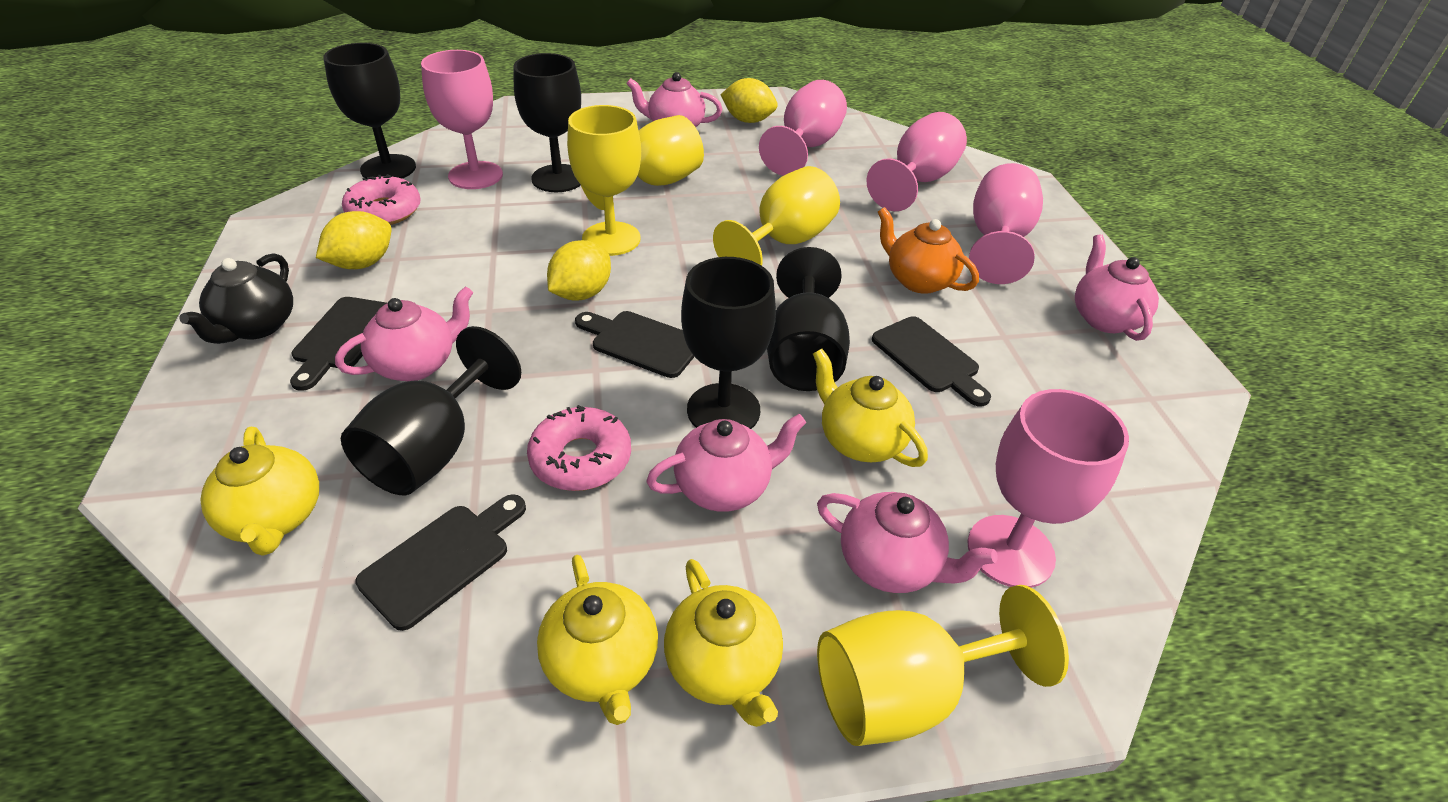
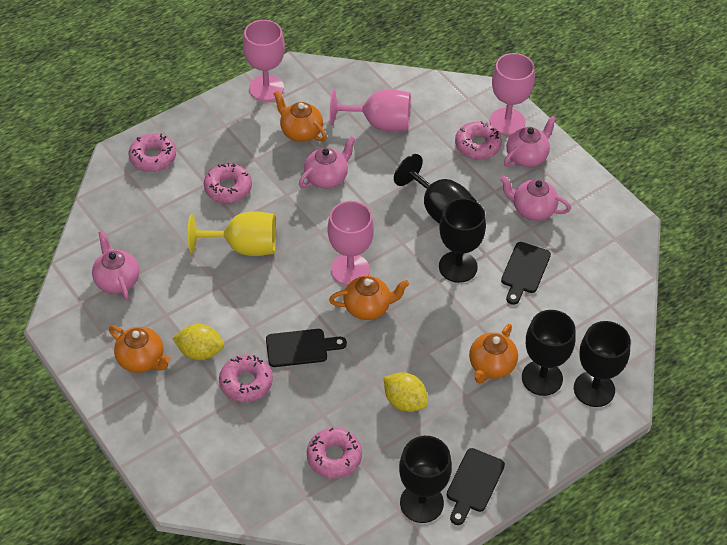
black cutting board: [290,297,387,391] [355,494,526,631] [575,311,694,378] [872,316,991,406] = 4 -> [266,329,347,367] [447,448,505,525] [501,242,551,305] = 3
black teapot: [179,253,293,344] = 1 -> none = 0
orange teapot: [878,207,979,294] = 1 -> [109,325,171,373] [273,91,327,142] [329,276,409,320] [469,324,518,384] = 4
pink donut: [342,174,421,225] [527,405,631,491] = 2 -> [129,133,176,172] [204,163,252,203] [219,354,273,402] [307,427,362,479] [455,121,502,160] = 5
pink goblet: [421,50,503,189] [759,80,847,176] [866,112,967,211] [968,389,1129,588] [969,163,1043,284] = 5 -> [243,20,285,101] [328,201,374,285] [330,89,411,131] [490,53,535,135] = 4
pink teapot: [335,286,473,381] [626,72,722,127] [646,414,806,512] [817,492,998,593] [1075,234,1159,341] = 5 -> [92,231,139,300] [299,136,356,189] [500,175,571,221] [504,116,557,167] = 4
yellow goblet: [567,105,641,256] [581,115,704,210] [713,166,840,266] [817,585,1069,746] = 4 -> [188,211,276,256] = 1
yellow lemon: [316,211,391,269] [547,240,611,300] [721,78,778,123] = 3 -> [172,324,224,360] [384,372,428,412] = 2
yellow teapot: [200,427,319,556] [537,555,658,725] [664,559,783,727] [813,349,928,467] = 4 -> none = 0

